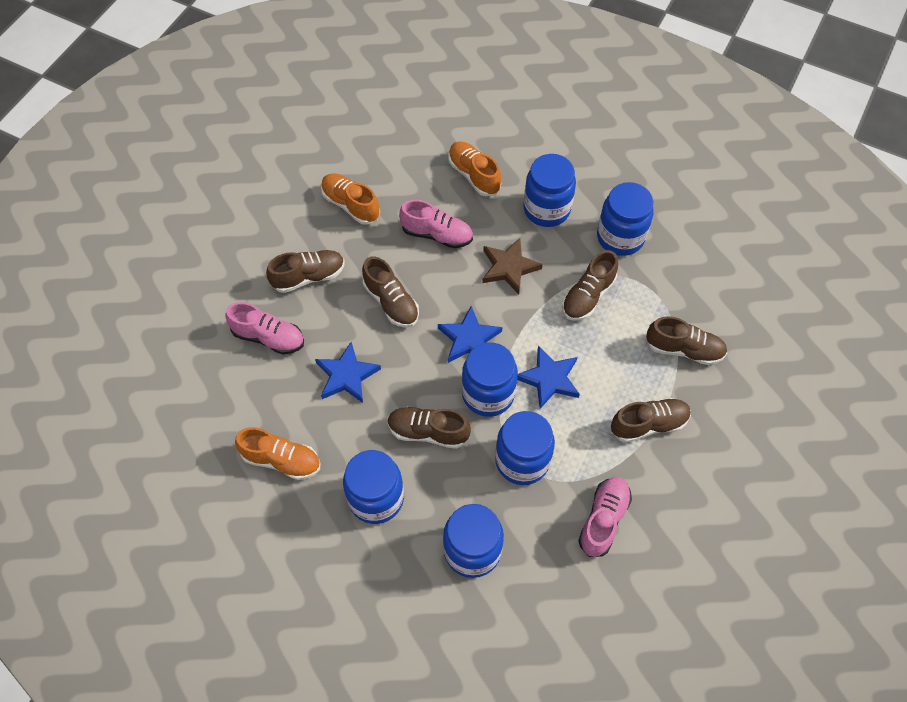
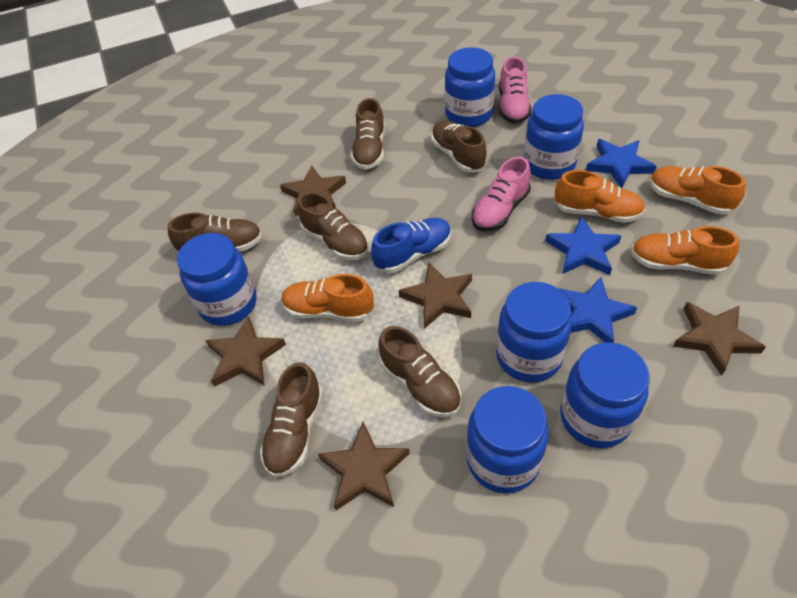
blue shoe: none = 0 -> [371,218,451,273] = 1
brown star: [482,238,543,294] = 1 -> [205,317,286,387] [280,165,346,217] [318,422,410,510] [398,262,472,329] [673,302,766,376] = 5
orange shoe: [235,427,320,480] [321,173,380,225] [448,142,501,196] = 3 -> [281,274,374,322] [555,170,645,223] [631,226,739,275] [650,166,746,215] = 4
pink shoe: [225,302,304,354] [399,200,473,248] [578,477,632,557] = 3 -> [471,157,531,231] [499,57,531,124] = 2

